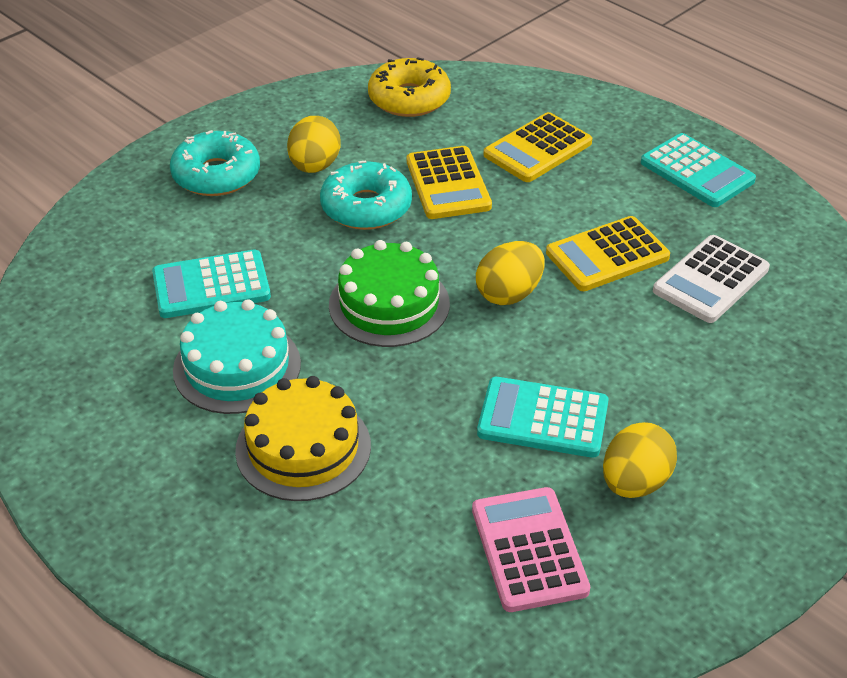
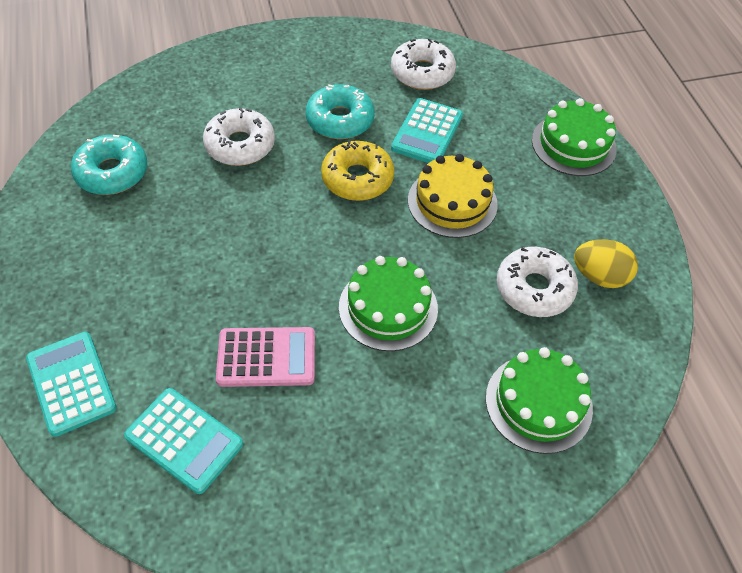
green cake: [329,240,450,347] = 1 -> [339,256,438,351] [486,347,593,454] [532,98,617,176] = 3
turquoise cake: [173,299,301,414] = 1 -> none = 0
white calculator: [653,235,770,323] = 1 -> none = 0
white donut: none = 0 -> [203,108,275,166] [391,39,456,90] [496,247,578,317] = 3
yellow calculator: [407,146,492,219] [484,112,592,182] [546,216,670,291] = 3 -> none = 0
yellow egg: [287,116,340,173] [476,241,545,305] [603,422,677,498] = 3 -> [574,239,638,288] = 1

